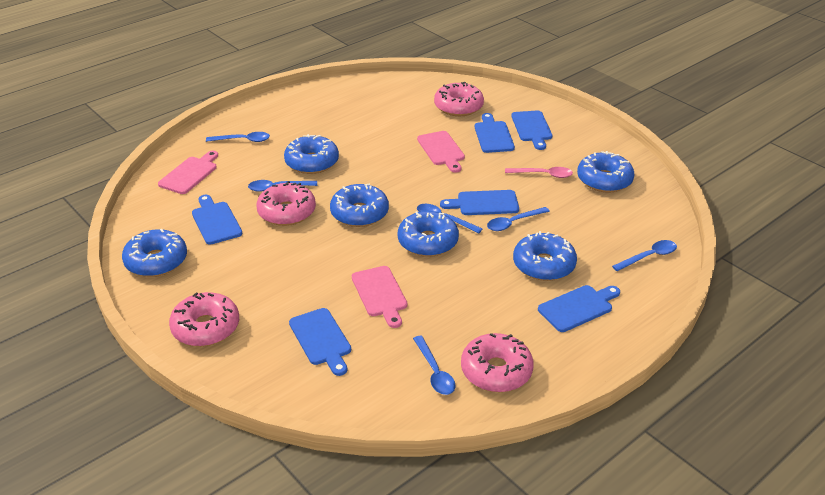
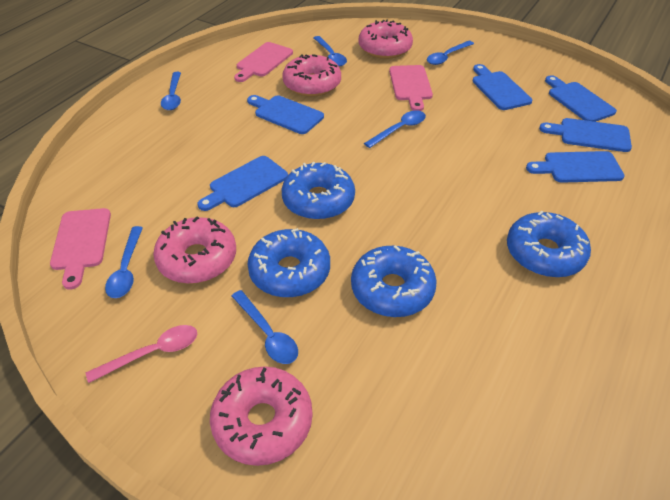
blue donut: [122,229,187,277] [284,134,339,174] [330,184,389,227] [398,211,459,257] [513,231,577,281] [577,151,635,193] = 6 -> [247,228,330,297] [282,162,355,220] [351,245,437,317] [507,211,591,278] = 4

